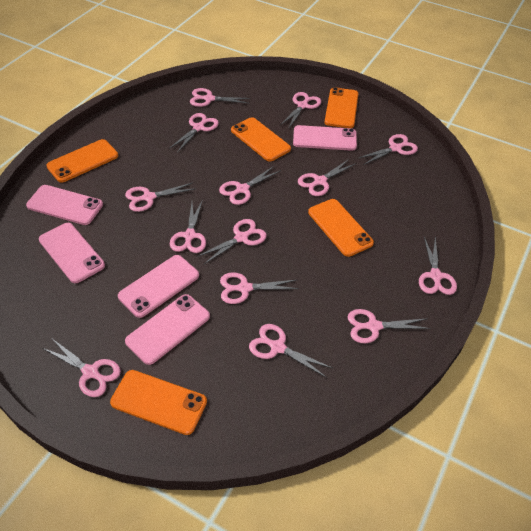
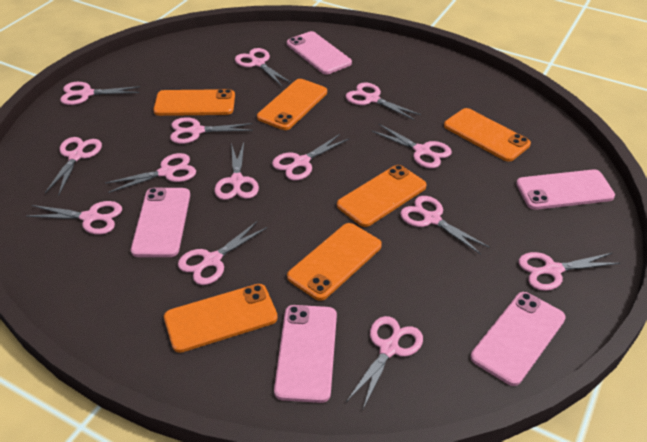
orange phone: [46,139,118,183] [110,370,207,435] [231,117,291,162] [308,199,374,257] [325,87,359,128] = 5 -> [153,89,235,116] [164,284,278,353] [257,79,327,130] [287,223,382,301] [337,165,427,227] [444,108,531,162] = 6

